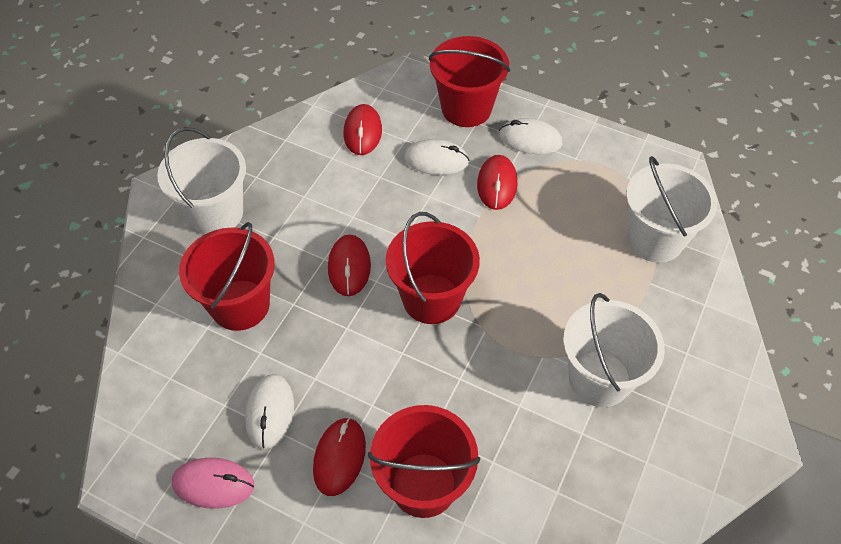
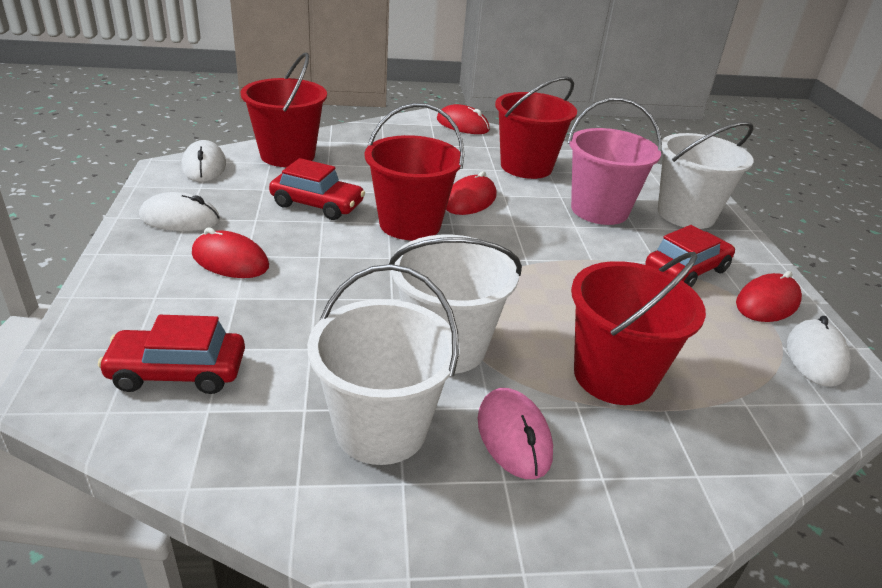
pink bucket: none = 0 -> [567,97,662,225] = 1
red car: none = 0 -> [98,315,245,394] [269,158,365,220] [645,225,735,288] = 3

